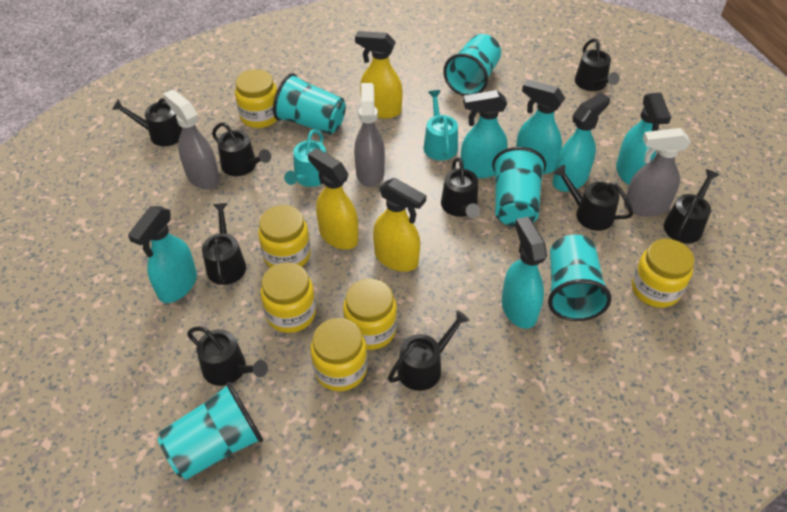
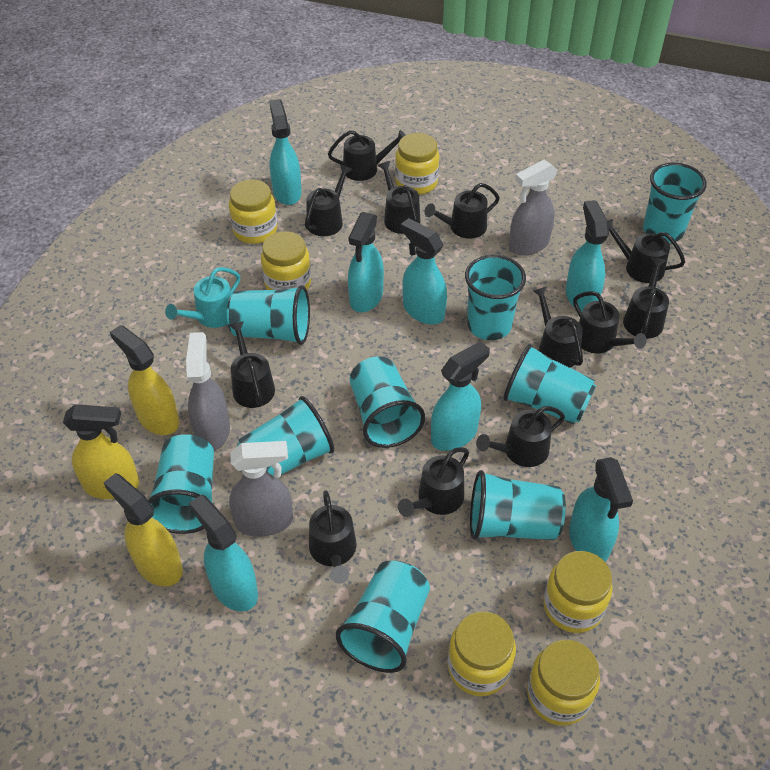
black watering can: [112,98,182,146] [187,326,268,386] [202,203,246,285] [212,123,271,176] [388,310,470,391] [441,157,480,218] [553,165,634,231] [575,38,620,91] [664,169,719,244] = 9 -> [229,321,275,408] [305,164,353,236] [309,490,357,584] [328,130,405,181] [378,161,421,234] [398,447,469,517] [424,183,500,239] [476,406,565,467] [533,286,583,368] [573,291,647,354] [608,219,685,283] [623,257,669,339] = 12
turquoise cup: [158,382,263,479] [273,73,346,135] [443,34,501,96] [492,147,546,227] [548,235,611,321] = 5 -> [148,434,214,534] [227,285,310,345] [237,396,334,476] [336,560,430,673] [350,356,425,448] [465,255,526,340] [470,470,566,540] [503,344,596,424] [643,163,707,243] = 9
turquoise spray bottle: [128,206,197,303] [461,90,508,178] [502,217,547,329] [516,79,565,174] [552,93,610,192] [616,93,671,185] = 6 -> [189,495,258,612] [269,99,302,205] [348,212,384,312] [401,218,447,324] [431,341,490,451] [566,200,609,311] [569,457,633,562] = 7
turquoise watering can: [284,129,326,187] [423,90,458,160] = 2 -> [165,267,240,328] = 1

